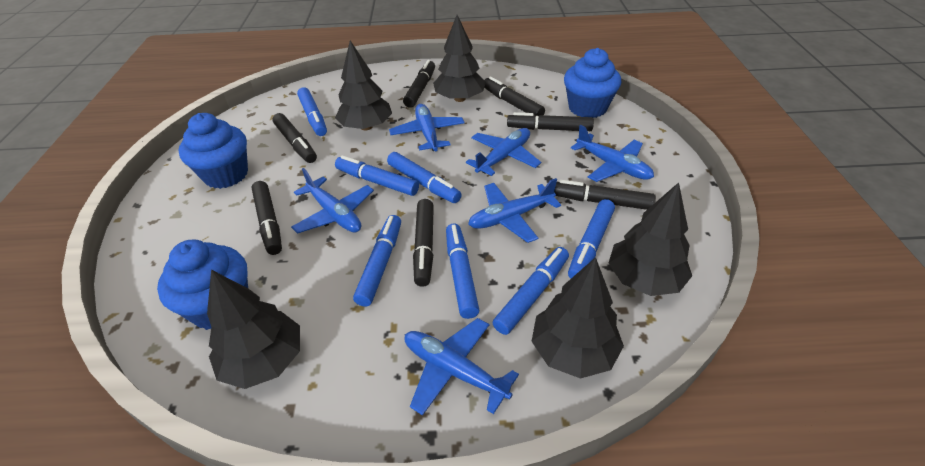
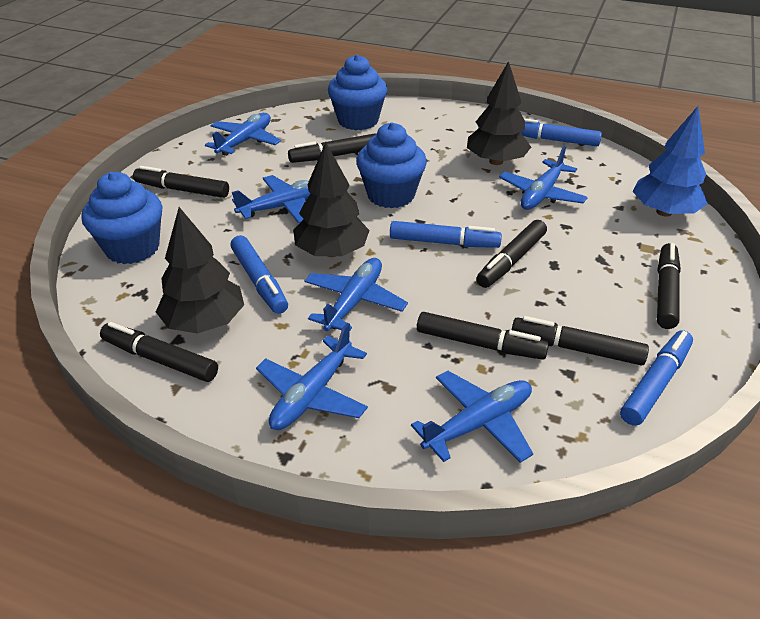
black tree: [207,270,300,389] [335,41,392,130] [433,15,486,102] [532,257,624,379] [609,182,692,296] = 5 -> [156,207,244,334] [293,142,370,257] [467,61,531,165] = 3
blue marker: [297,87,327,136] [335,155,419,196] [353,215,401,307] [387,152,462,203] [446,224,479,319] [493,247,569,335] [568,199,615,278] = 7 -> [230,235,288,314] [390,221,502,248] [521,118,602,146] [620,330,693,426] = 4
blue tree: none = 0 -> [633,106,708,217] = 1

